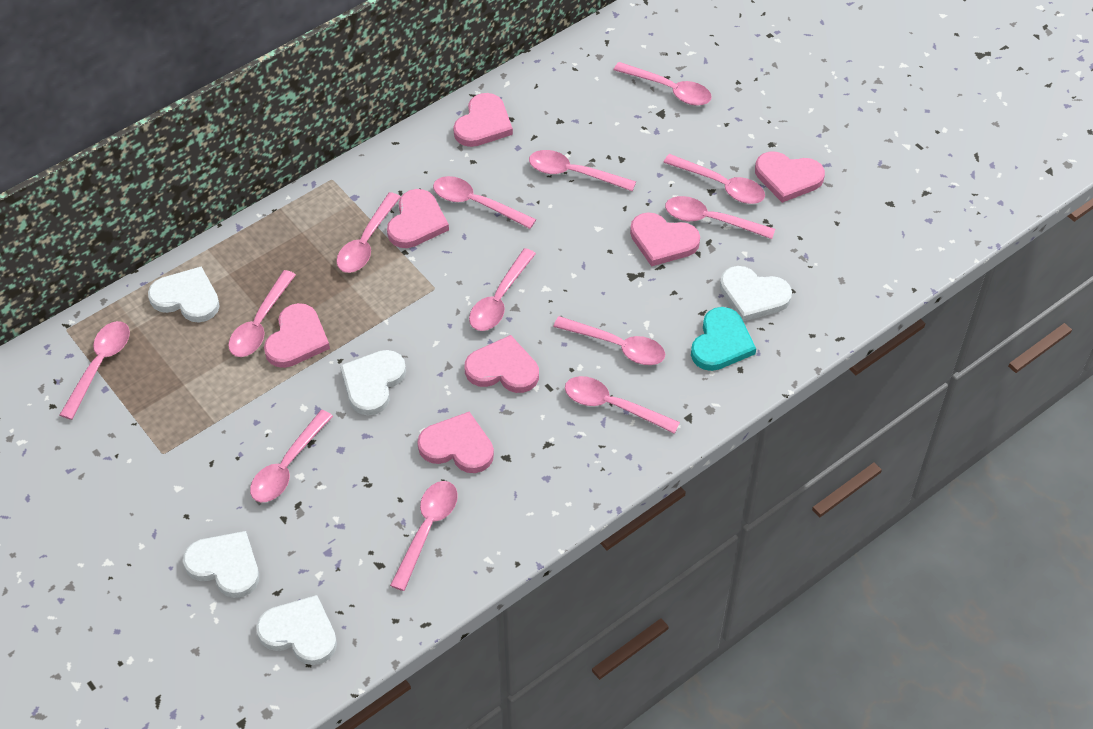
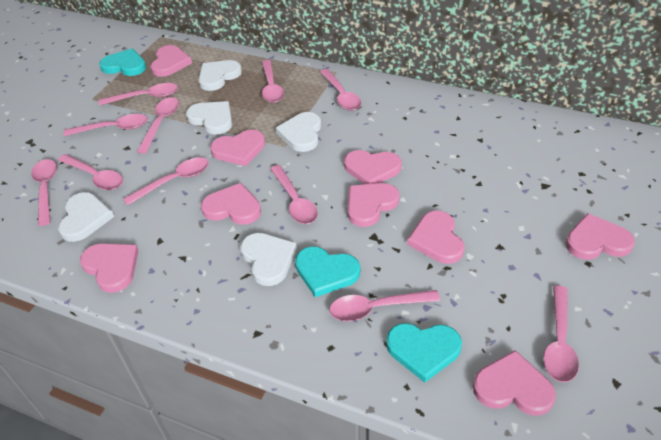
pink heart: [264,303,330,368] [387,189,449,248] [417,412,494,473] [453,93,513,147] [464,335,539,393] [630,212,700,267] [755,152,825,203] = 7 -> [80,243,139,293] [151,45,192,77] [201,183,261,225] [210,130,265,166] [344,150,402,185] [348,183,400,227] [407,211,465,264] [473,350,556,416] [566,213,635,260] = 9
pink spoon: [60,321,130,420] [228,270,296,357] [250,410,333,502] [336,192,400,273] [390,481,458,591] [433,176,536,229] [469,248,536,331] [529,150,636,191] [553,316,665,365] [565,376,680,434] [614,62,712,106] [663,154,765,204] [665,196,775,239] = 13 -> [31,159,57,226] [58,154,123,190] [64,114,148,136] [99,83,178,106] [123,157,209,206] [137,97,179,154] [262,60,284,103] [270,165,318,224] [320,69,361,111] [329,290,440,321] [543,286,579,382] = 11
turquoise heart: [691,307,756,371] = 1 -> [99,49,146,76] [295,246,360,297] [386,323,462,383] = 3

